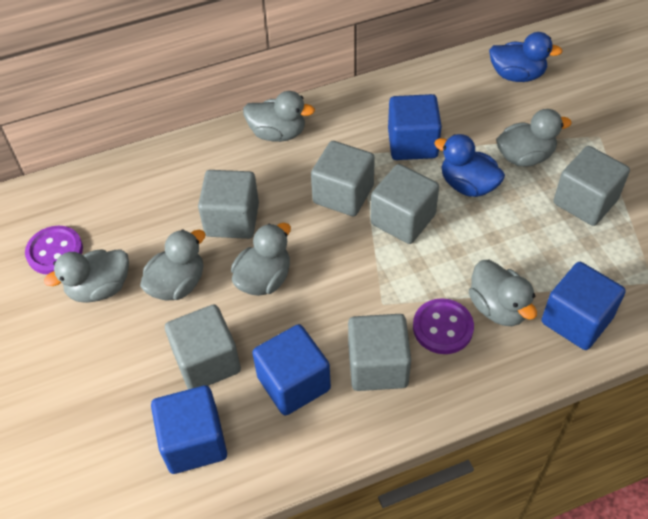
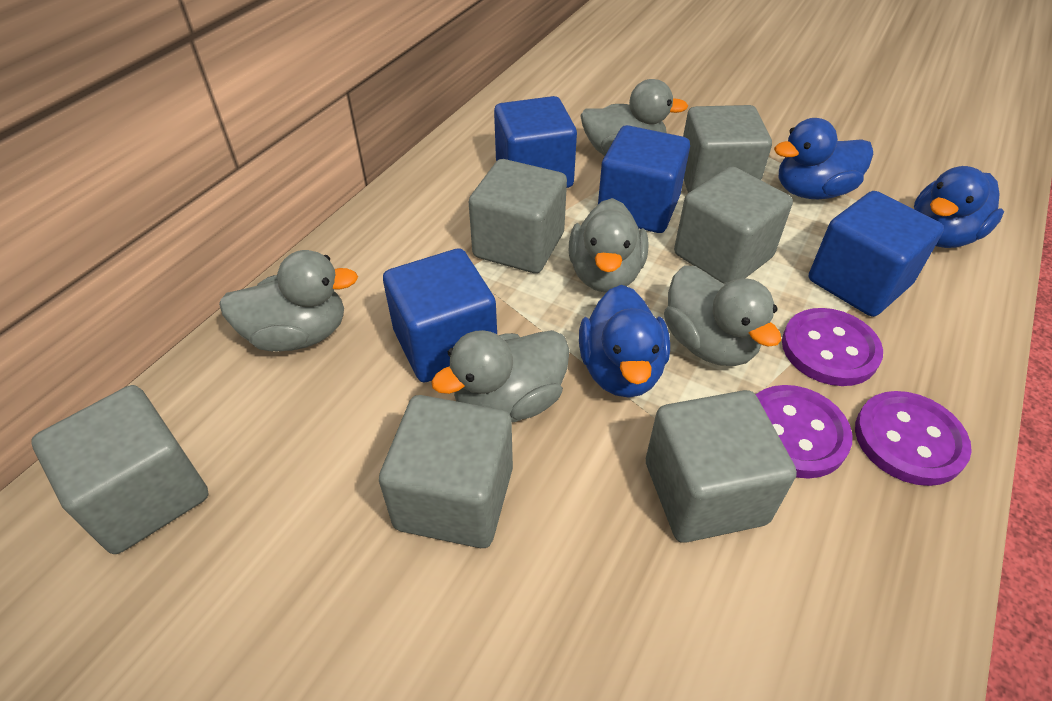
blue duck: [434,134,505,197] [489,32,563,82] = 2 -> [579,285,670,398] [774,118,873,199] [914,166,1004,248] = 3
grey duck: [44,249,129,303] [140,229,205,301] [231,223,291,296] [243,91,315,142] [469,260,537,326] [496,109,572,167] = 6 -> [219,250,358,352] [431,330,570,423] [569,198,648,293] [580,79,688,156] [664,265,781,366] = 5
purple button: [25,226,83,275] [413,298,474,354] = 2 -> [756,385,853,479] [782,308,883,386] [855,391,972,486] = 3

